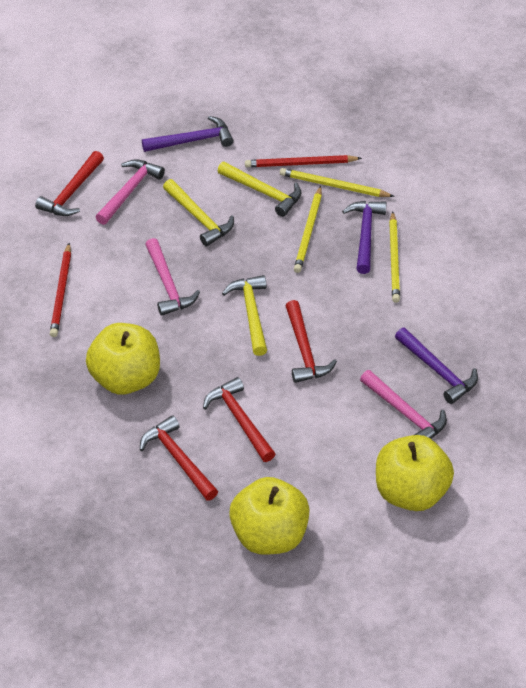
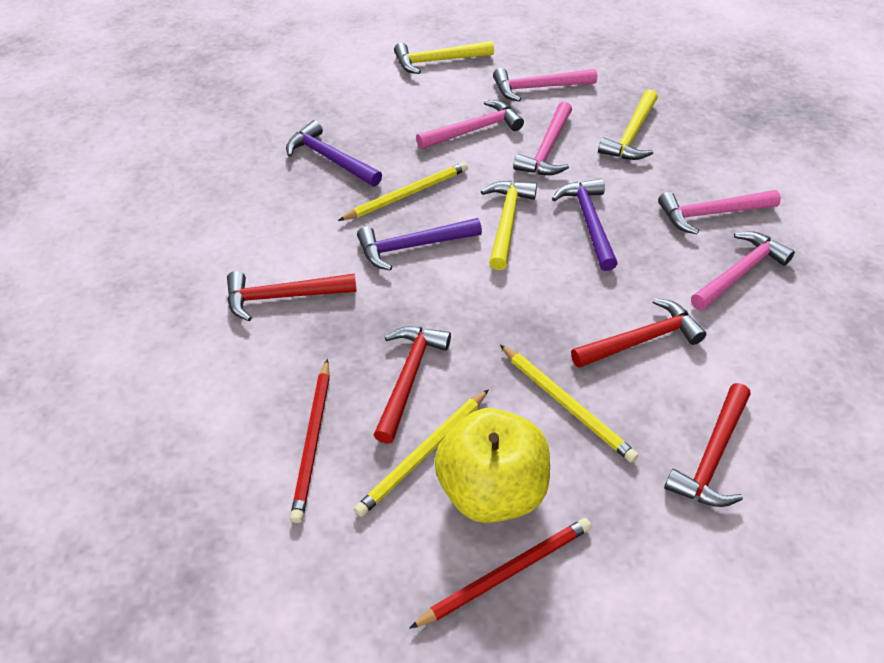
pink hammer: [96,159,165,225] [145,238,200,316] [360,370,447,439] = 3 -> [416,100,524,149] [493,68,597,102] [513,102,572,175] [658,190,781,235] [691,231,795,310] = 5
yellow apple: [86,323,160,395] [229,477,310,555] [376,435,454,511] = 3 -> [434,408,550,523] = 1

